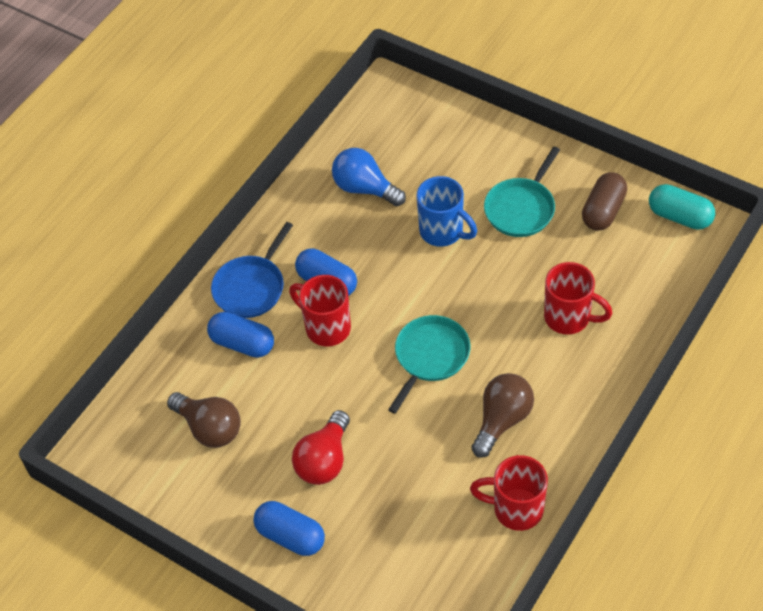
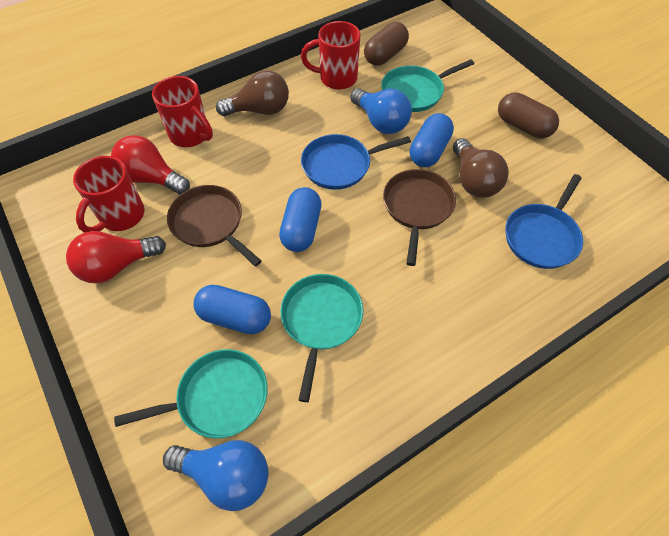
blue light bulb: [332,148,406,206] = 1 -> [163,440,269,511] [350,88,412,134] = 2
blue mug: [416,176,477,247] = 1 -> none = 0
blue pan: [211,222,293,318] = 1 -> [301,134,411,190] [506,174,583,269] = 2
brown capsule: [582,172,627,230] = 1 -> [364,22,409,66] [498,92,559,138] = 2
brown pan: none = 0 -> [167,185,262,267] [383,169,456,266] = 2
red light bulb: [292,410,350,485] = 1 -> [66,231,166,283] [111,135,190,194] = 2
turquoise capsule: [649,184,715,230] = 1 -> none = 0
turquoise pan: [388,315,470,414] [484,147,560,237] = 2 -> [114,349,268,438] [280,274,363,402] [381,59,474,112] = 3

